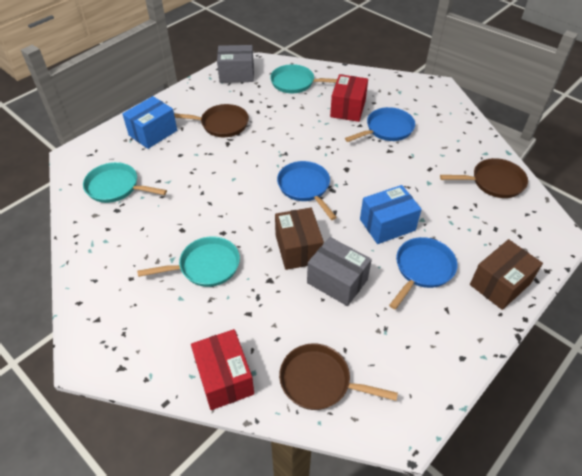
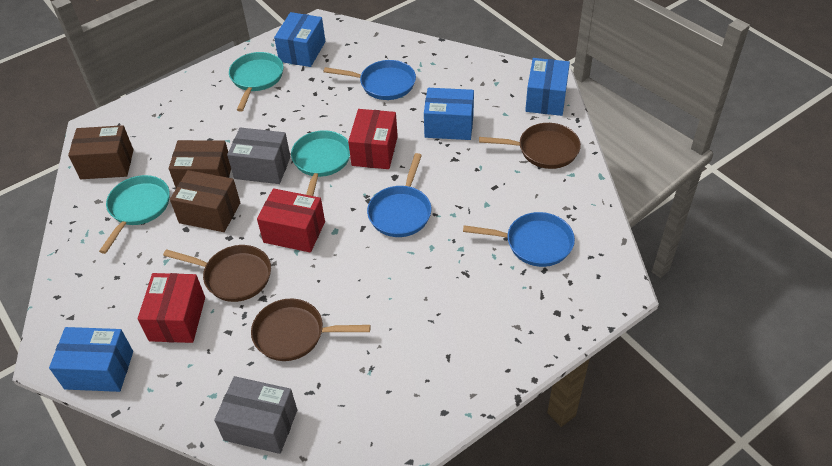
blue box: [122,96,177,149] [360,185,422,244] = 2 -> [49,327,133,392] [274,12,325,67] [424,88,474,140] [525,58,570,116] = 4
brown box: [275,208,324,270] [470,239,543,310] = 2 -> [68,125,133,179] [169,140,231,188] [170,170,240,232] = 3
red box: [191,329,254,410] [330,74,368,122] = 2 -> [138,273,205,343] [257,188,325,253] [348,109,398,169] = 3

